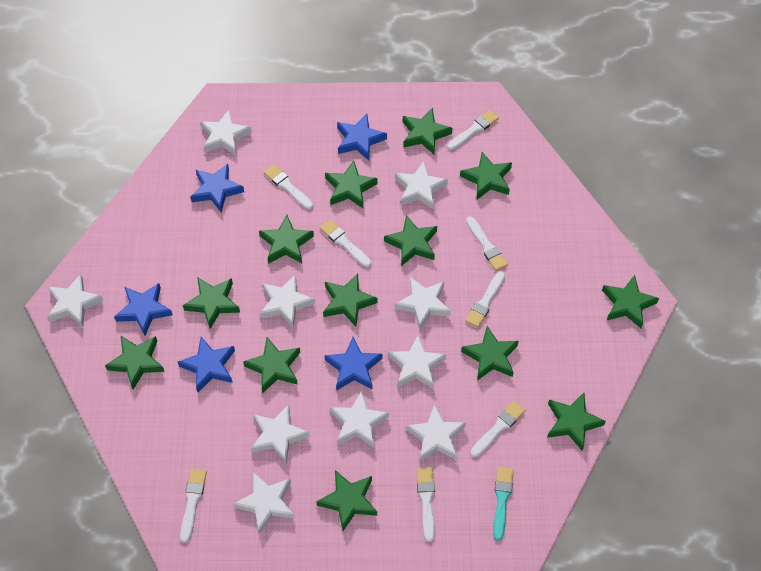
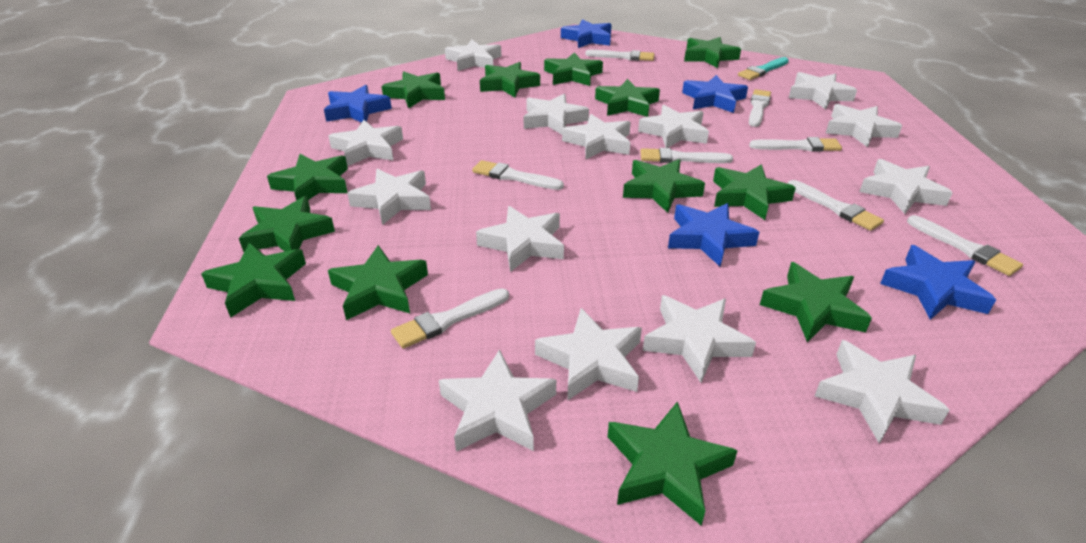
white star: [47,274,103,327] [200,110,252,155] [234,472,295,534] [251,405,310,464] [260,274,315,328] [330,391,389,448] [388,335,446,389] [395,161,448,210] [395,277,451,330] [406,404,466,462] = 10 -> [328,120,403,166] [347,169,431,225] [439,349,556,452] [445,40,501,71] [476,206,564,272] [524,94,589,134] [535,308,642,401] [562,114,631,159] [638,105,709,148] [643,295,756,383] [789,72,857,109] [815,340,950,444] [826,104,902,147] [859,159,953,214] = 14

